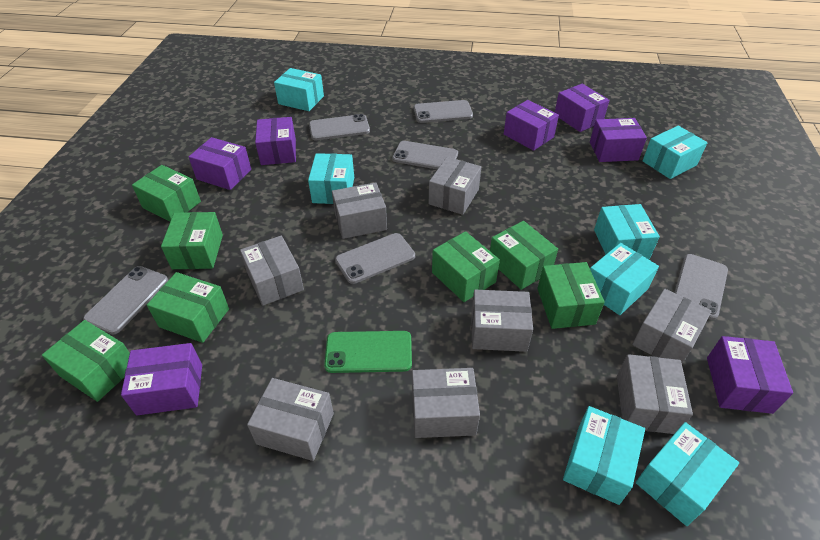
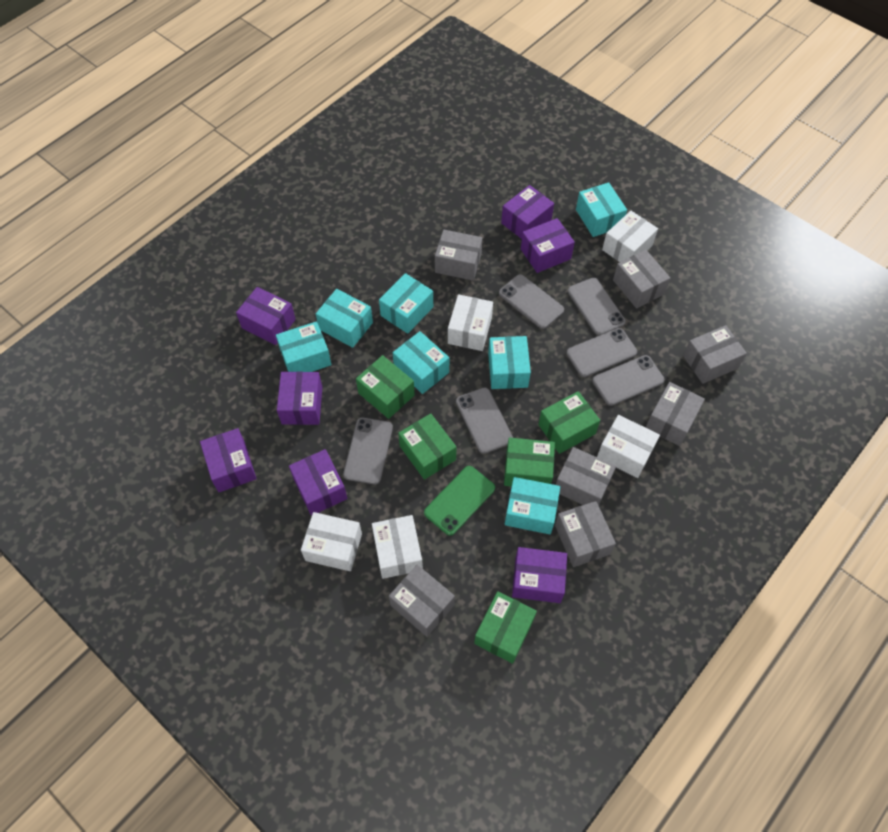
green box: [42,320,130,402] [132,165,201,222] [147,272,229,343] [161,212,223,269] [432,231,500,302] [490,221,558,290] [537,262,605,329] = 7 -> [356,355,415,419] [398,413,457,480] [474,591,537,664] [504,438,555,487] [538,391,600,454] = 5
grey box: [240,236,304,306] [247,378,334,461] [332,182,387,239] [412,368,480,438] [429,157,481,215] [471,290,533,352] [617,354,693,434] [632,289,712,364] = 8 -> [389,565,455,637] [435,230,483,281] [555,501,616,567] [556,447,616,506] [613,250,670,308] [645,382,705,446] [683,325,747,384] = 7
white box: none = 0 -> [301,512,362,571] [372,515,423,579] [448,294,493,351] [597,415,660,478] [602,211,658,262] = 5

